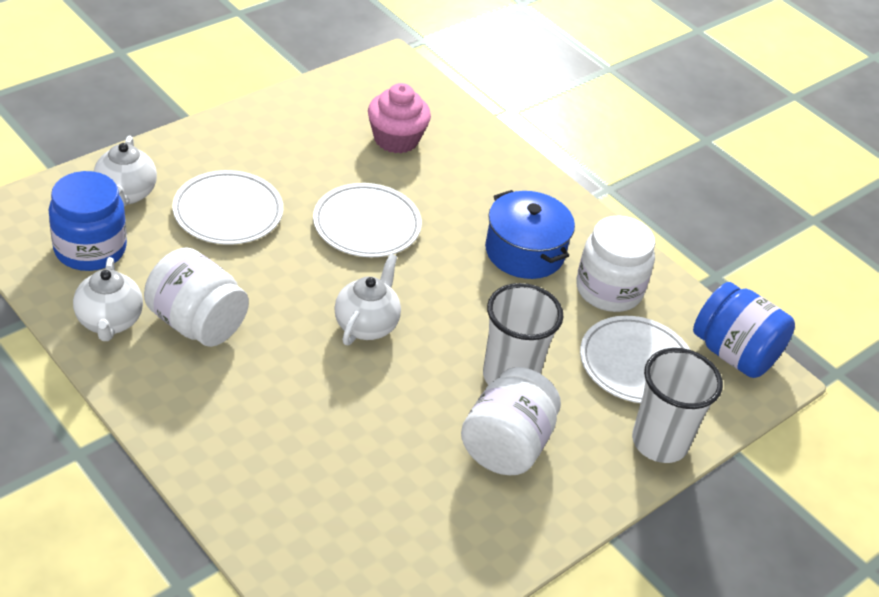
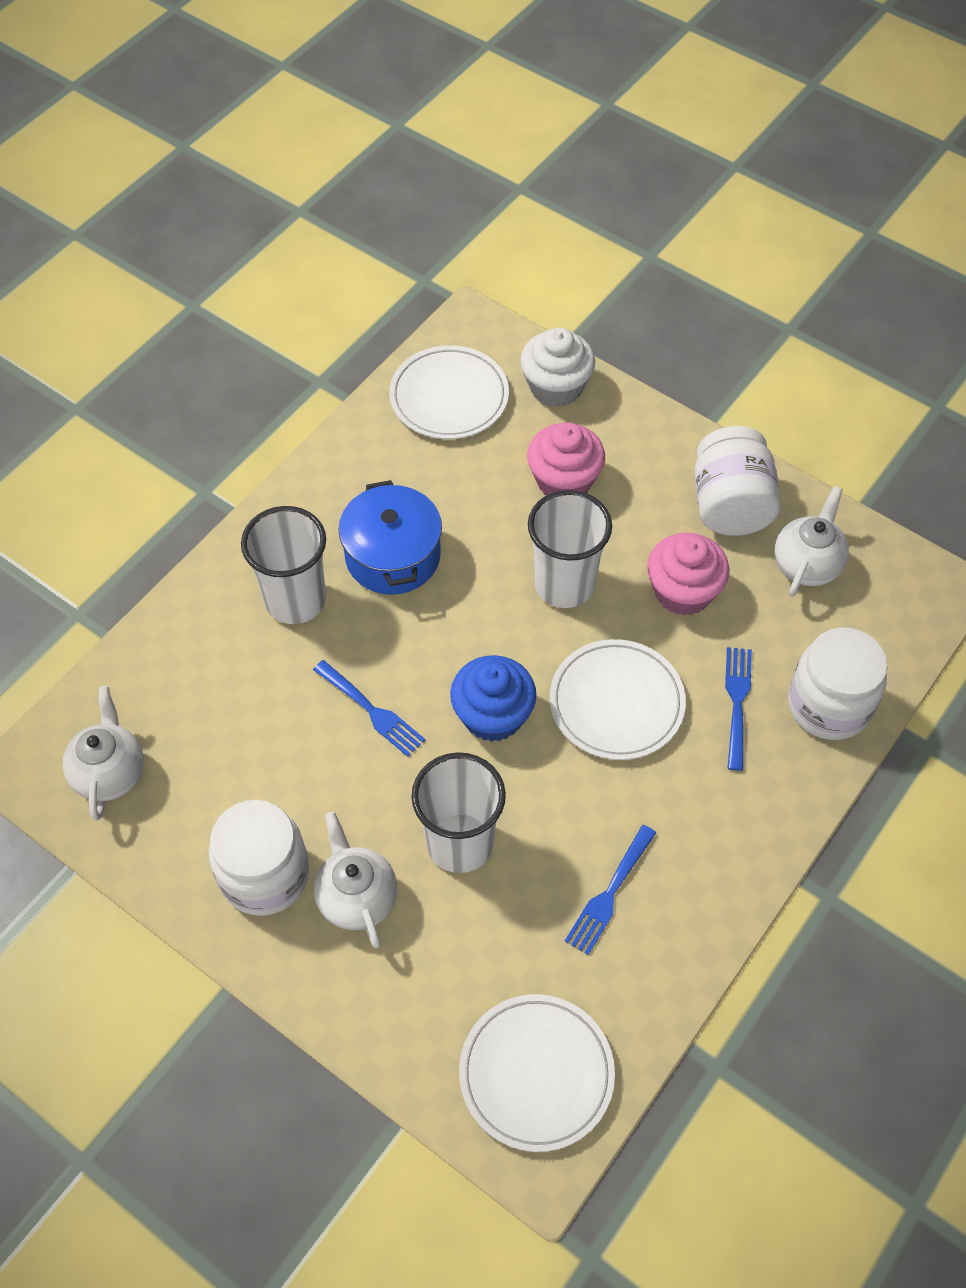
blue cupcake: none = 0 -> [450,655,537,742] = 1
blue fork: none = 0 -> [313,660,425,757] [565,825,656,955] [725,647,752,771] = 3
blue jar: [49,171,127,271] [693,282,795,378] = 2 -> none = 0
pink cupcake: [368,83,431,153] = 1 -> [527,423,605,495] [647,533,729,616] = 2
white cup: [483,283,563,385] [632,348,723,463] = 2 -> [241,506,326,624] [411,752,506,873] [528,490,612,608] = 3
white cupcake: none = 0 -> [520,327,595,407] = 1

